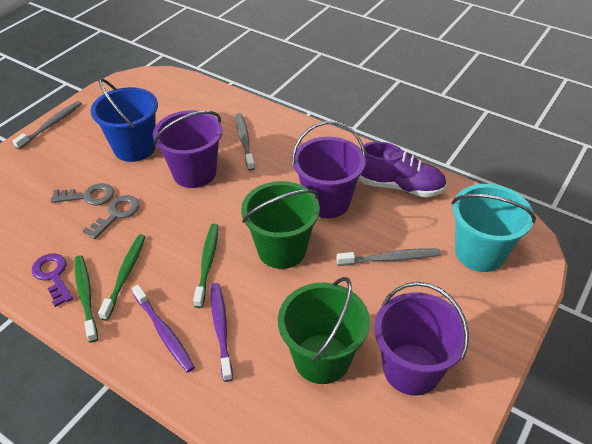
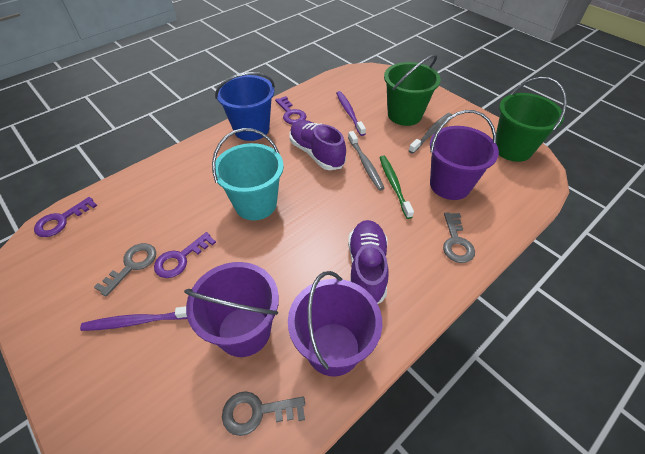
green toothbrush: [75,255,98,343] [98,235,145,321] [193,224,218,308] = 3 -> [379,155,414,219] = 1
grey key: [51,183,114,205] [83,195,140,239] = 2 -> [94,243,156,297] [222,391,305,436] [443,212,475,263] = 3
grey toothbrush: [13,101,82,150] [236,113,255,171] [336,248,441,266] = 3 -> [348,131,385,191] [409,113,452,153] = 2
purple key: [32,253,73,307] = 1 -> [34,197,97,237] [154,232,216,278] [275,96,307,124] = 3
purple shoe: [359,142,447,197] = 1 -> [289,120,346,170] [348,220,389,304] = 2

